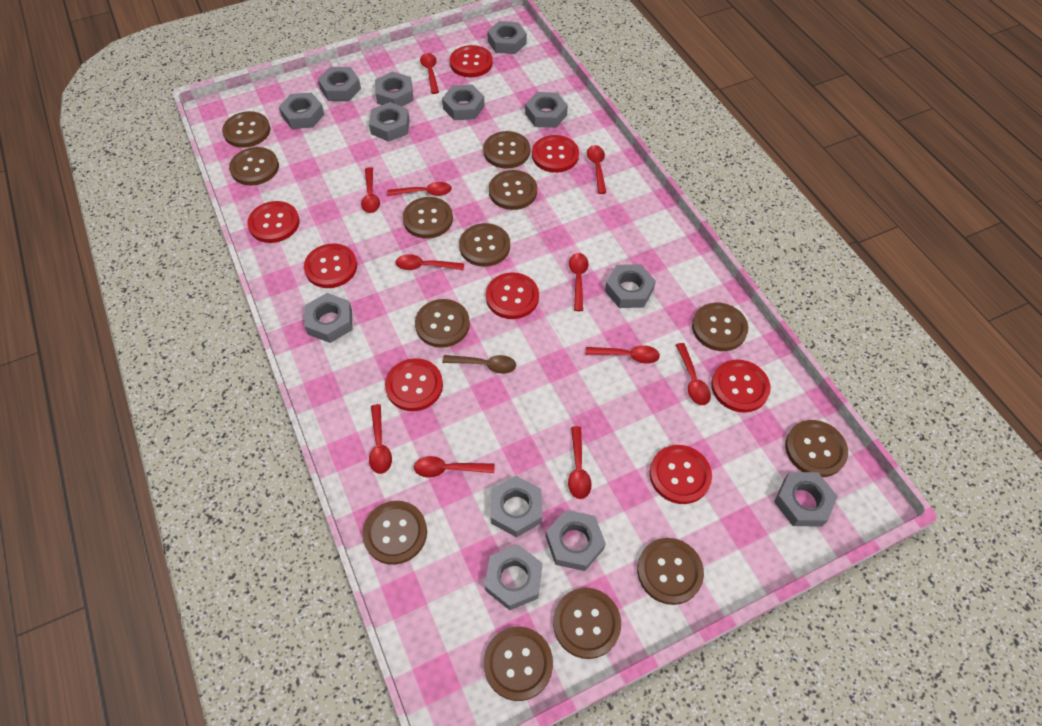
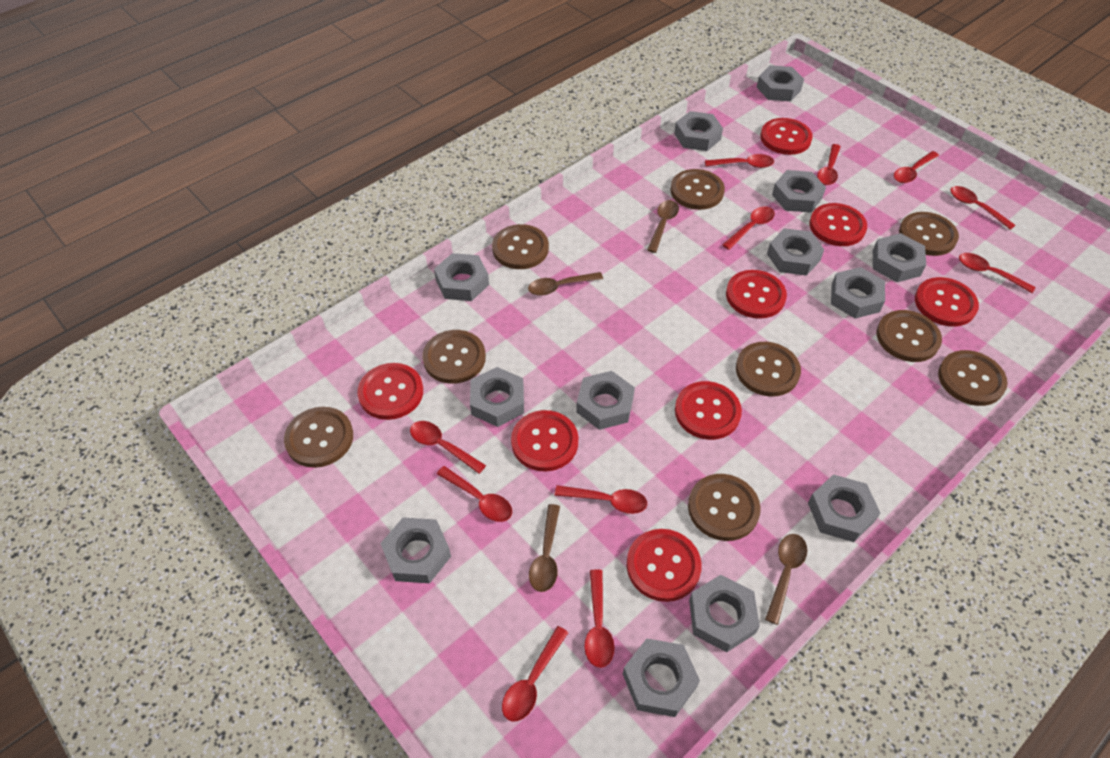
brown button: [222,111,270,148] [229,147,279,186] [362,501,427,565] [403,197,453,238] [415,299,470,348] [459,223,510,267] [483,131,530,169] [484,627,553,701] [489,170,537,210] [553,588,621,659] [637,538,704,605] [692,303,748,351] [785,420,848,477] = 13 -> [284,407,353,468] [422,330,486,384] [492,224,549,269] [670,169,725,210] [688,474,761,541] [736,342,801,397] [877,310,942,362] [899,212,959,256] [938,350,1008,406] = 9
brown spoon: [443,355,516,374] = 1 -> [528,272,603,296] [529,504,560,592] [647,200,679,253] [765,534,807,625] = 4

